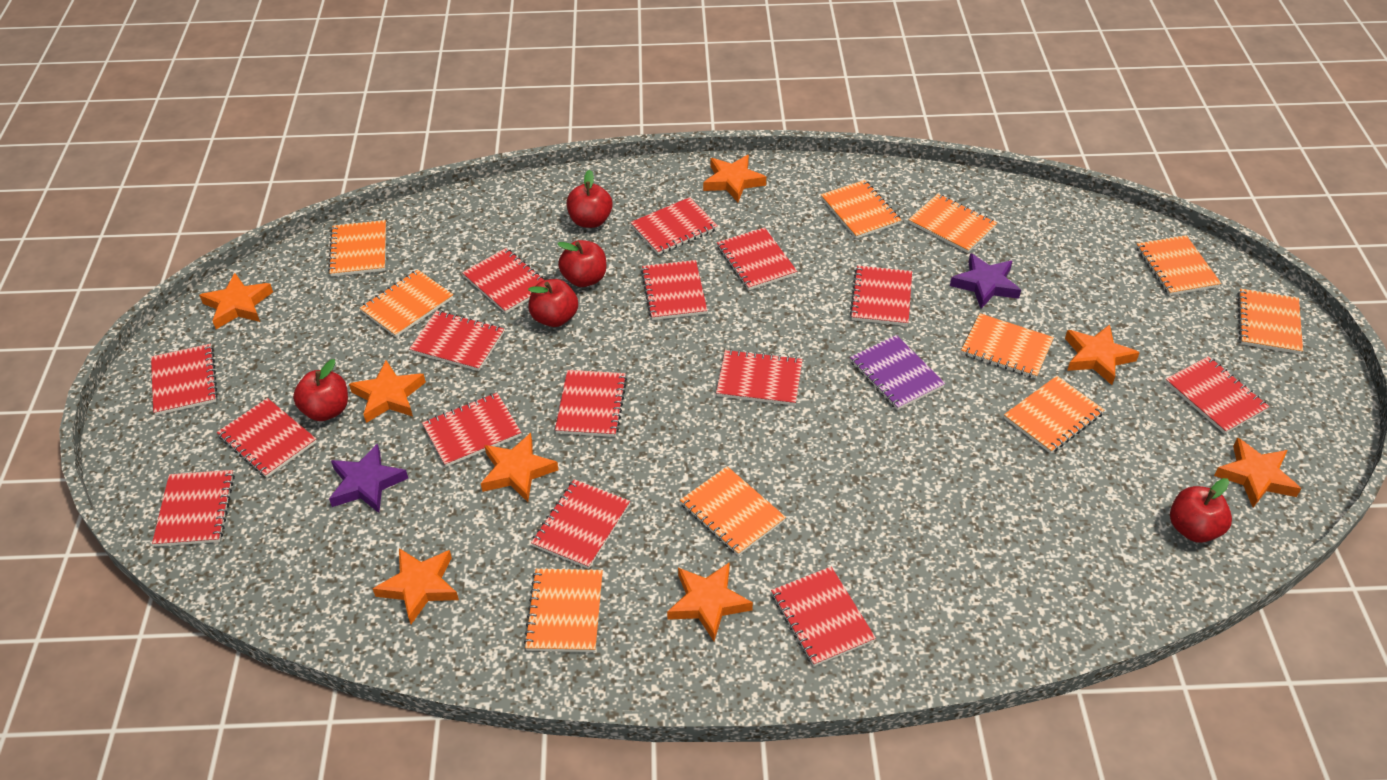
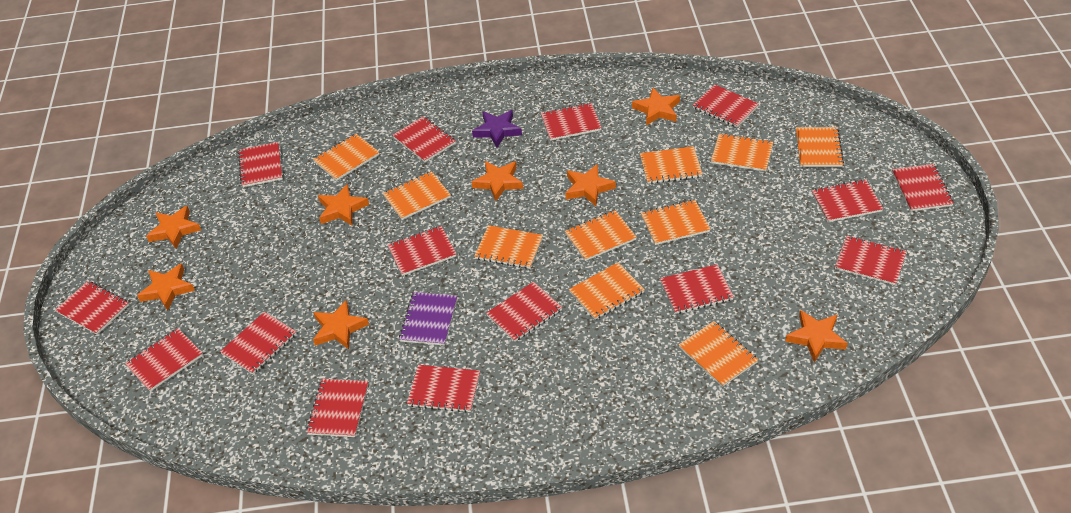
purple star: [329,443,408,513] [950,253,1021,309] = 2 -> [472,110,522,148] = 1
red apple: [293,359,348,421] [528,279,578,327] [557,240,606,287] [566,170,613,228] [1170,478,1232,543] = 5 -> none = 0

